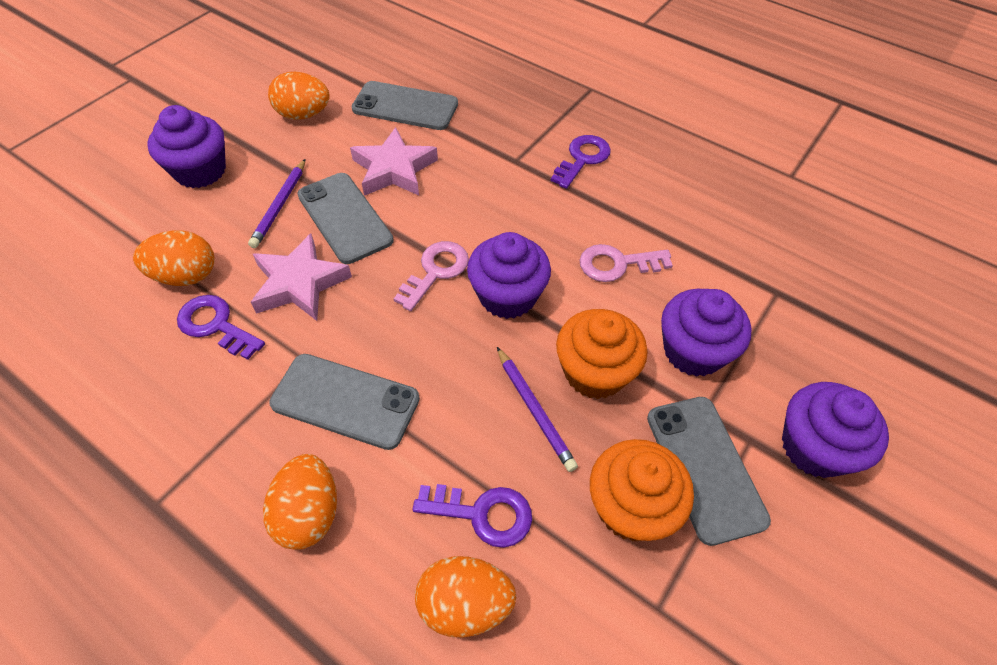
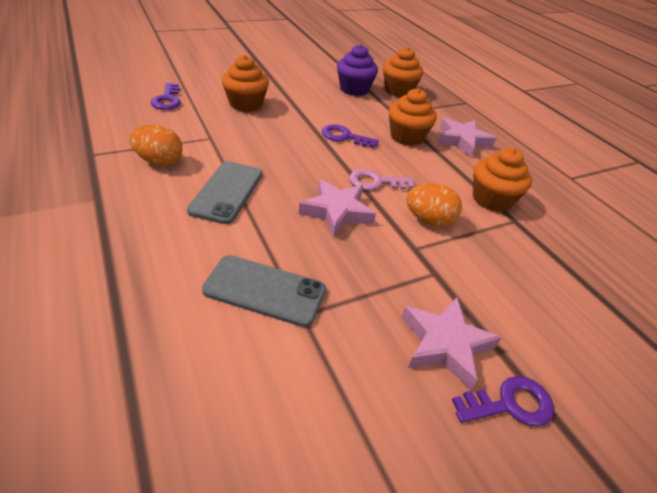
grey phone: [269,354,420,450] [297,173,393,264] [351,81,458,130] [647,397,771,546] = 4 -> [187,161,263,224] [202,255,326,327] = 2
orange cupcake: [556,309,647,399] [590,439,694,541] = 2 -> [222,55,269,112] [383,47,423,97] [389,88,437,146] [473,148,532,212] = 4
orange egg: [133,230,215,286] [263,454,337,550] [268,72,330,120] [415,556,516,637] = 4 -> [130,125,182,166] [406,183,462,226] = 2
pink key: [394,241,469,311] [579,244,673,282] = 2 -> [349,169,415,190] = 1
pink star: [251,233,352,321] [350,127,438,196] = 2 -> [299,179,376,238] [402,297,501,390] [437,118,496,157] = 3
purple cupcake: [148,105,226,188] [467,232,551,319] [661,289,752,377] [782,382,889,478] = 4 -> [337,44,378,96] = 1
purple pencil: [248,159,306,248] [497,347,578,472] = 2 -> none = 0

